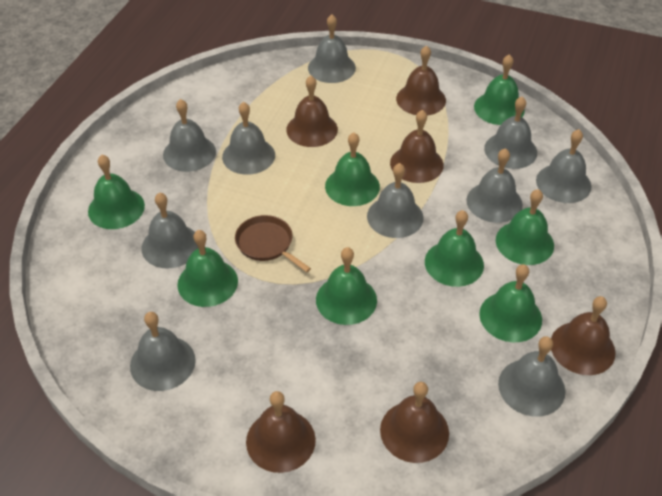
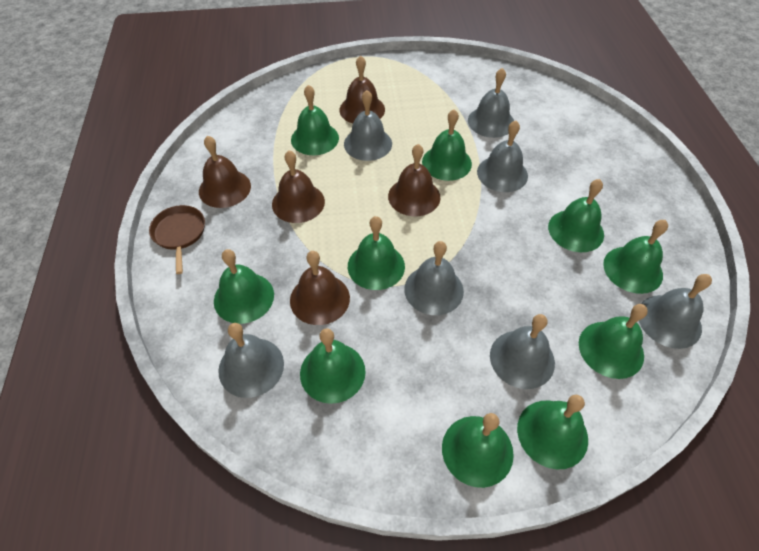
brown bell: [246,391,316,473] [286,76,338,147] [380,382,449,463] [390,110,444,183] [396,45,446,116] [551,296,616,375] = 6 -> [199,135,251,208] [272,150,325,223] [290,251,350,325] [339,55,385,123] [388,144,440,216] = 5
green bell: [88,155,145,229] [177,230,238,307] [316,247,377,325] [325,132,380,206] [425,210,484,287] [474,54,525,125] [479,264,542,342] [496,189,554,265] = 8 -> [214,249,274,324] [291,85,339,155] [300,329,366,404] [348,216,405,290] [422,109,472,181] [442,413,514,488] [517,395,588,469] [548,179,604,252] [579,304,648,379] [603,220,668,294] = 10
grey bell: [130,312,196,391] [142,192,198,268] [163,99,216,172] [222,102,275,175] [308,14,356,83] [367,163,423,238] [466,148,523,223] [484,96,537,169] [498,336,565,417] [536,129,591,203] = 10 -> [218,323,284,398] [344,90,392,161] [404,241,464,315] [468,68,514,138] [477,120,528,192] [490,314,555,389] [639,274,712,349] = 7

